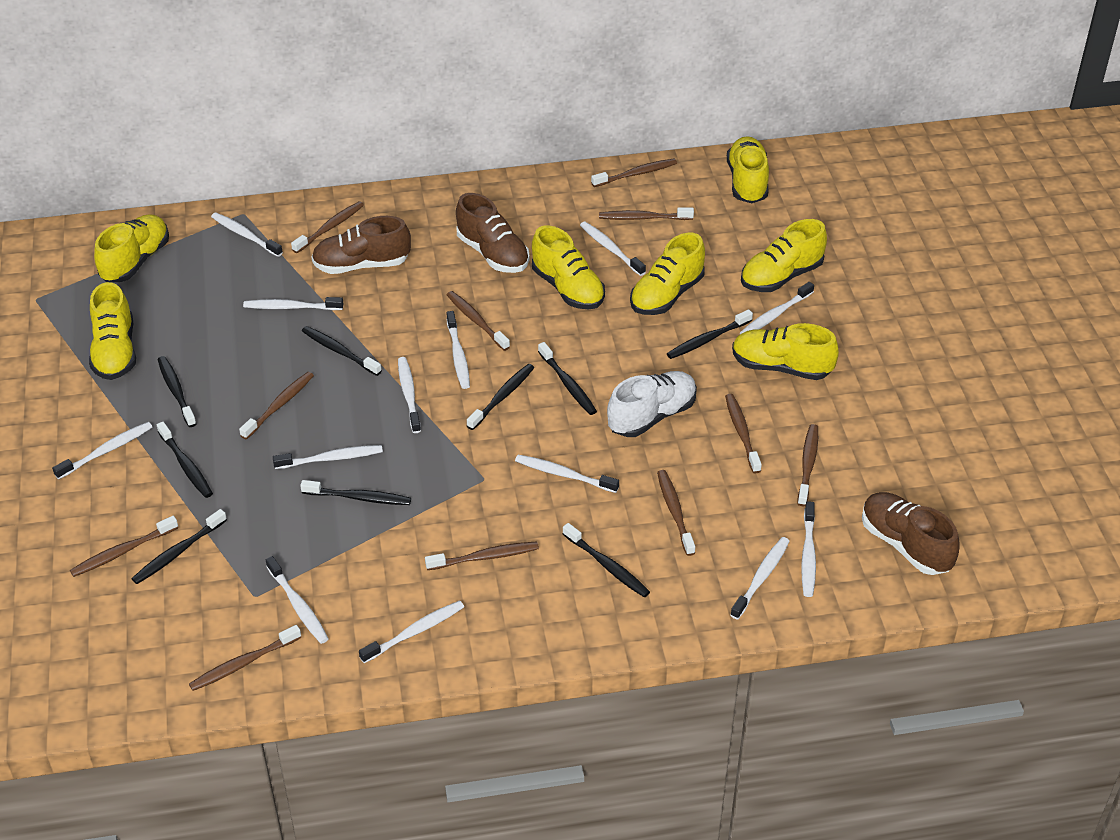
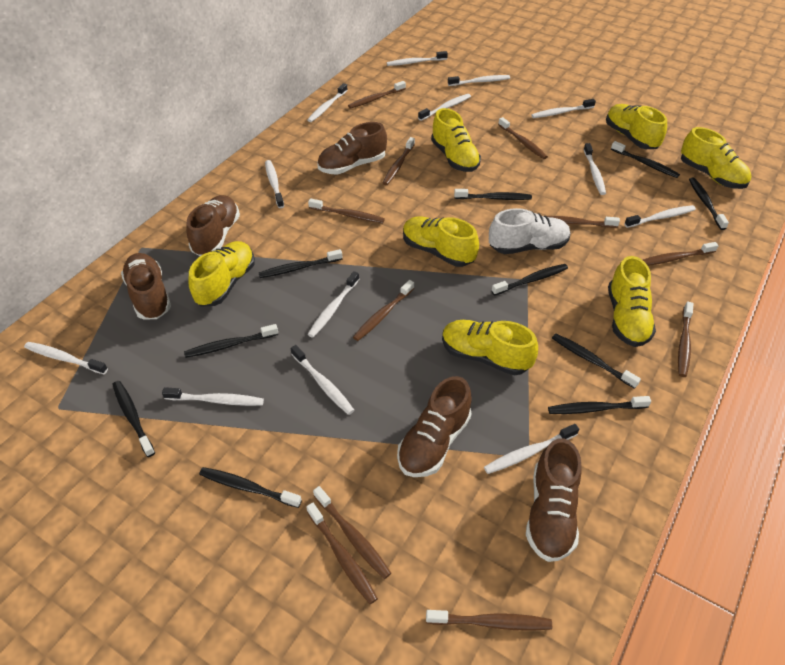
black toothbrush: [132,509,227,584] [157,422,213,498] [158,356,197,427] [300,480,411,505] [302,326,382,376] [467,364,534,430] [538,342,597,415] [563,523,650,598] [667,309,753,359] = 9 -> [112,381,155,457] [184,324,278,358] [199,467,302,508] [259,249,342,278] [454,189,532,200] [491,264,568,296] [548,396,651,414] [552,333,641,389] [611,141,680,178] [689,178,729,230] = 10
brown shoe: [311,216,411,274] [456,193,530,273] [862,492,960,575] = 3 -> [121,253,171,319] [186,195,240,256] [317,122,387,175] [397,376,472,477] [526,438,582,562] = 5

